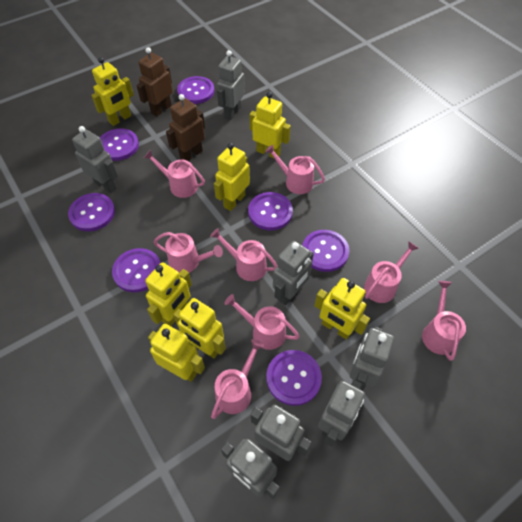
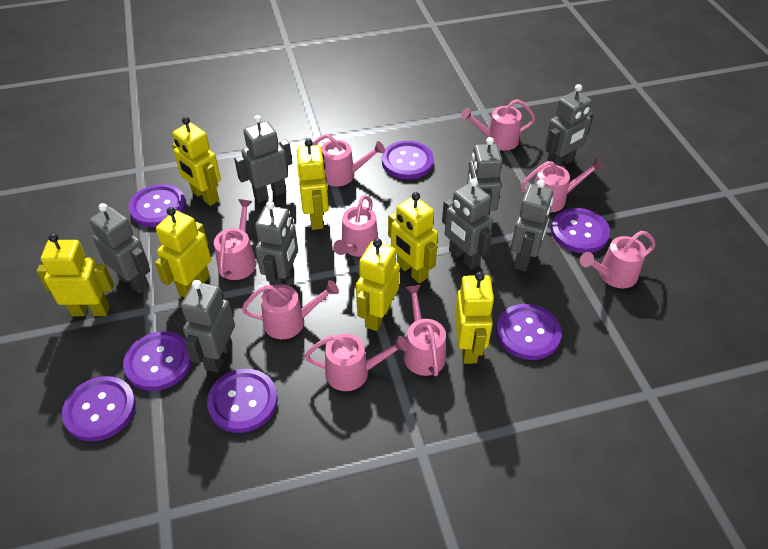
brown robot: [136,47,173,117] [166,94,205,161] = 2 -> none = 0
grey robot: [72,126,118,193] [217,50,245,120] [221,439,280,499] [251,404,312,461] [273,241,314,306] [318,380,365,447] [350,327,394,390] = 7 -> [89,203,150,294] [181,280,235,373] [234,115,292,203] [255,201,298,286] [442,178,493,270] [467,137,502,216] [511,179,553,272] [545,84,594,166] = 8
pink watering can: [144,150,205,198] [154,232,223,273] [210,228,278,281] [211,339,264,419] [224,294,300,350] [265,145,325,194] [364,242,419,303] [422,281,466,361] = 8 -> [214,199,256,280] [242,280,339,339] [304,333,408,391] [312,134,385,186] [333,195,378,257] [404,285,446,376] [461,99,536,151] [520,158,603,213] [580,231,656,288] = 9

